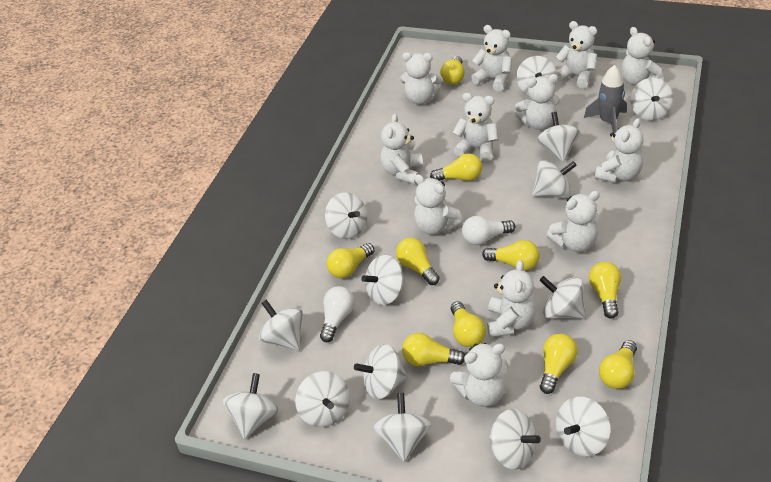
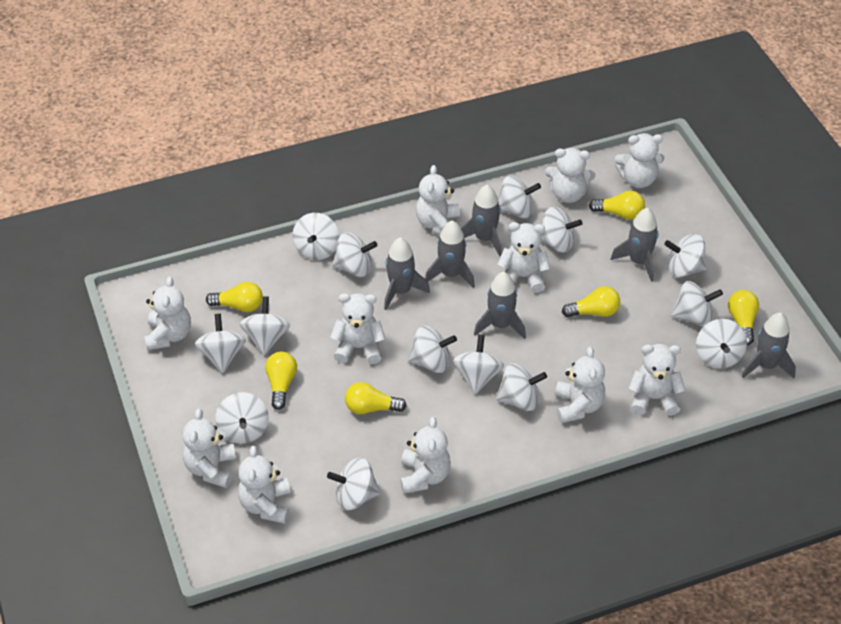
grey rocket: [584,65,627,133] = 1 -> [384,237,430,310] [425,220,475,288] [461,185,502,256] [474,272,526,339] [611,208,658,282] [742,313,796,378] = 6
white light bulb: [320,286,355,342] [462,216,515,245] = 2 -> none = 0
white teddy bear: [380,114,423,184] [400,52,443,104] [414,174,464,235] [450,343,508,407] [452,93,499,161] [471,25,512,91] [487,260,537,337] [515,74,560,130] [547,191,600,252] [556,21,597,88] [595,118,644,183] [621,27,664,85] = 12 -> [145,276,191,350] [182,408,236,488] [238,446,290,524] [331,293,385,364] [400,417,451,494] [416,165,460,235] [497,222,550,293] [545,148,595,203] [555,347,605,423] [615,133,664,188] [628,344,685,416] = 11
yellow light bulb: [327,243,374,278] [396,238,440,285] [402,333,465,366] [430,153,482,181] [440,56,465,85] [451,301,486,347] [482,240,540,270] [540,333,578,394] [589,262,621,319] [599,340,637,389] = 10 -> [206,282,263,312] [265,352,297,410] [345,382,407,414] [562,286,620,317] [589,191,645,220] [728,290,759,345] = 6

